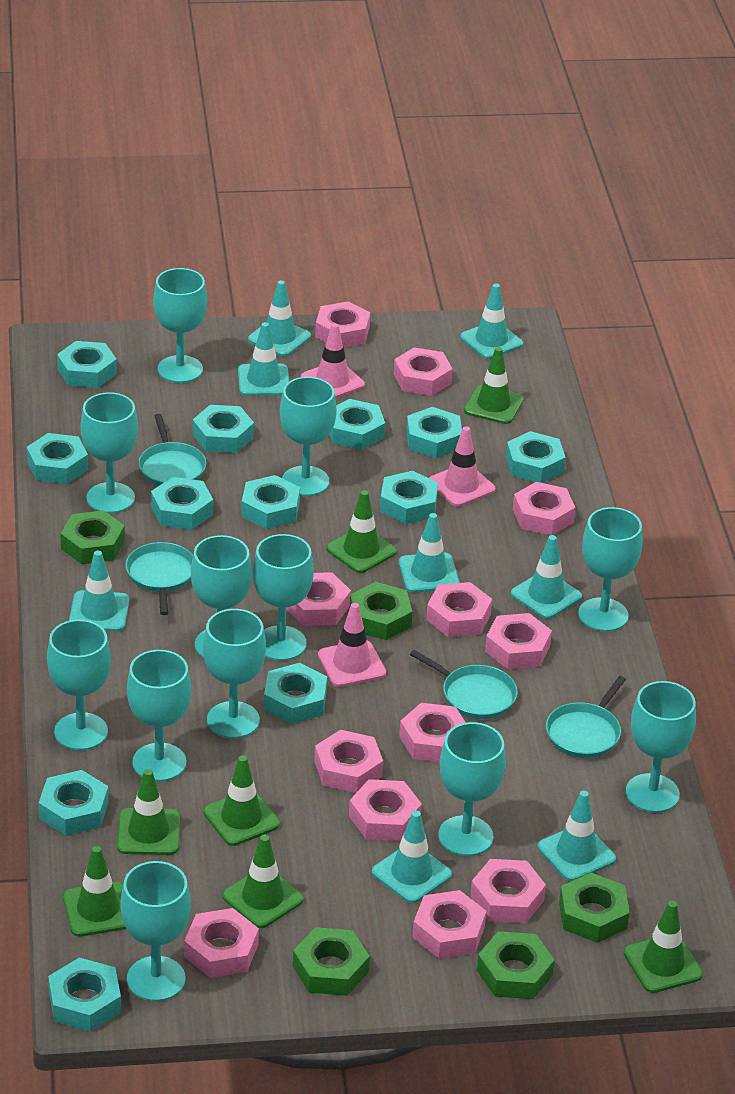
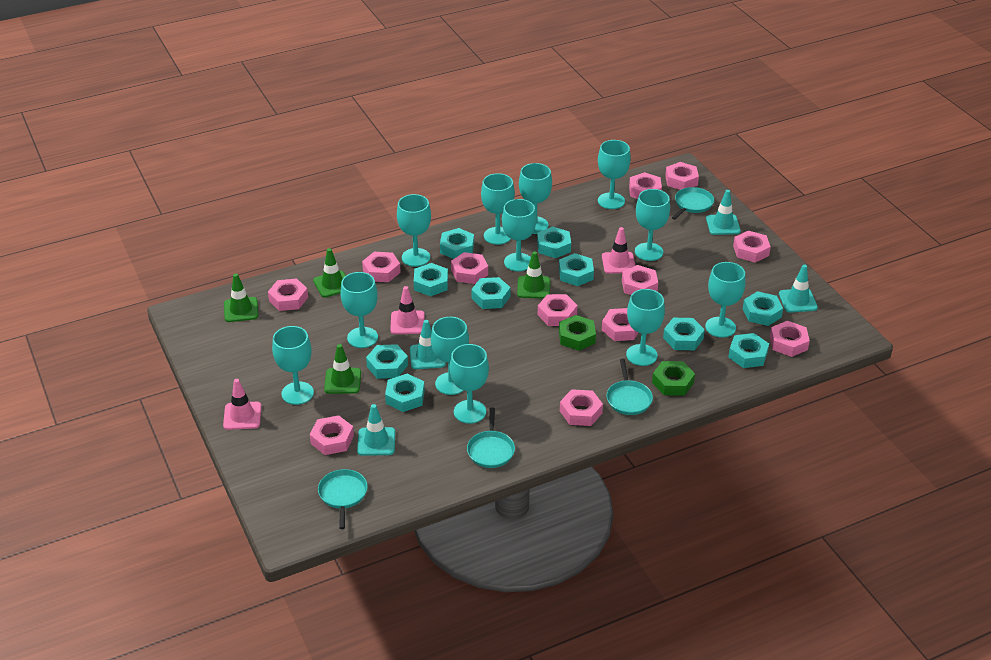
green nut: [60,510,125,564] [293,927,370,996] [350,582,413,640] [477,931,555,999] [559,873,630,943] = 5 -> [559,315,596,351] [652,361,695,396] = 2
green traffic cone: [63,846,126,937] [117,769,180,855] [203,755,280,846] [222,835,304,928] [326,490,397,573] [464,347,524,424] [624,901,703,993] = 7 -> [224,273,258,322] [313,248,346,298] [324,344,361,394] [517,251,550,299] = 4
turquoise nut: [27,433,88,484] [39,770,109,836] [48,957,121,1032] [57,341,117,388] [151,477,213,530] [193,405,254,453] [241,475,300,529] [264,663,327,724] [330,399,385,450] [380,471,438,524] [406,407,462,458] [506,431,566,483] = 12 -> [366,344,408,379] [385,374,425,412] [414,263,448,296] [440,228,474,259] [471,277,510,309] [537,226,571,258] [559,253,594,286] [663,318,705,350] [728,333,769,368] [743,291,783,326] = 10
turquoise traffic cone: [69,551,130,632] [238,322,289,396] [248,280,311,357] [372,811,452,903] [399,513,460,593] [460,283,523,359] [511,535,582,619] [538,791,616,881] = 8 -> [357,404,395,456] [410,320,446,369] [706,190,741,235] [779,265,818,313] = 4

